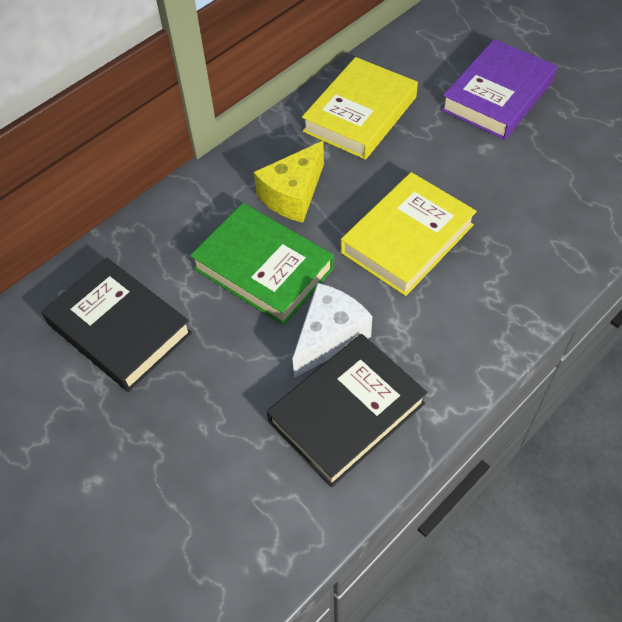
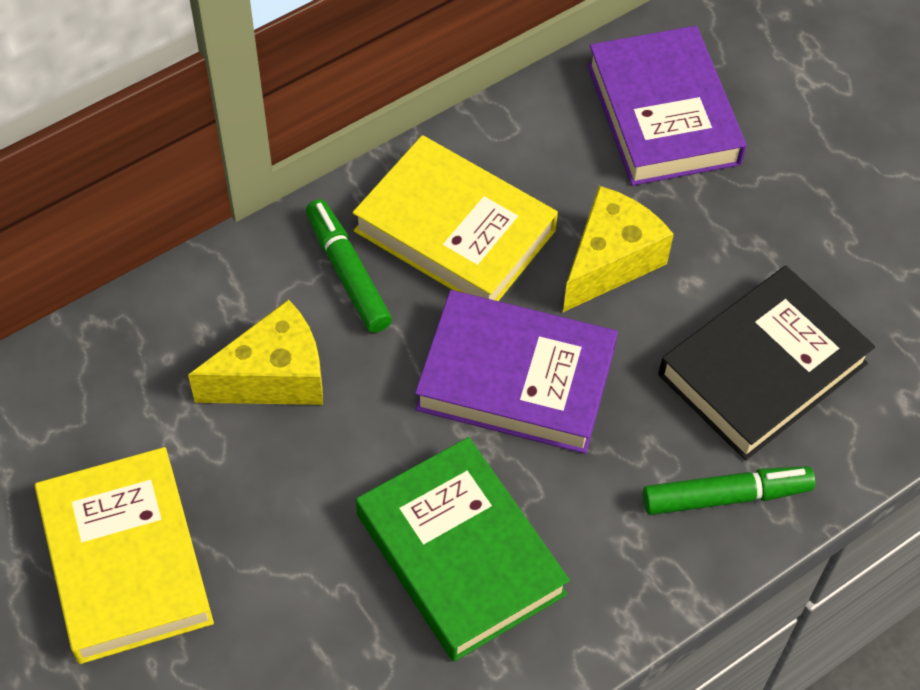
black book: [41,257,192,392] [267,334,428,487] = 2 -> [658,266,875,460] = 1
green marker: none = 0 -> [306,199,392,333] [643,466,815,515] = 2
purple book: [441,39,557,140] = 1 -> [415,290,618,454] [587,26,747,186] = 2
white cheese: [292,283,372,378] = 1 -> none = 0
yellow cheese: [254,141,324,223] = 1 -> [188,299,323,405] [563,186,674,312] = 2

